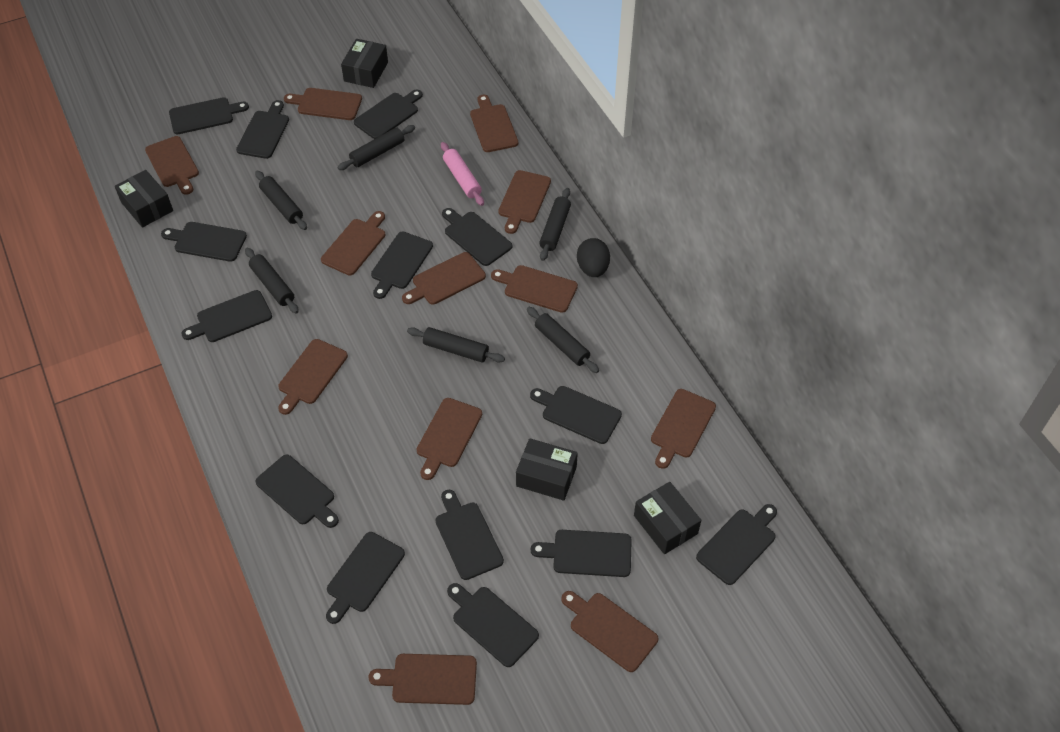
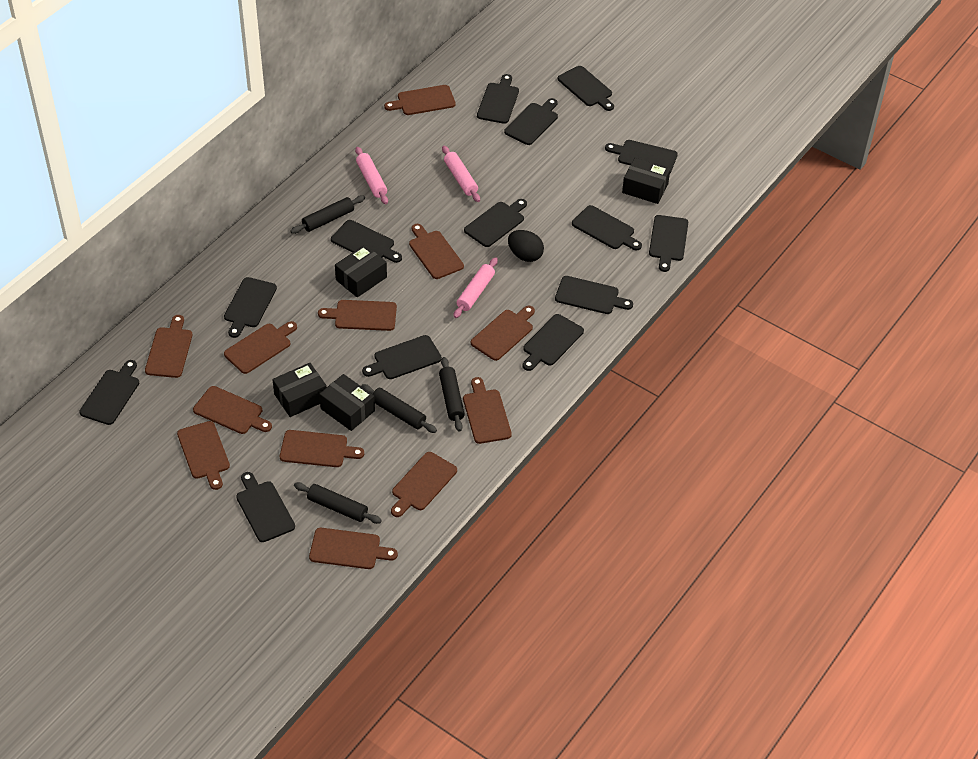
black rolling pin: [245,248,299,314] [255,171,307,230] [338,125,415,170] [407,327,505,362] [527,307,599,373] [539,188,571,261] = 6 -> [290,196,365,234] [294,482,382,524] [361,384,437,433] [439,357,465,432] = 4
pink rolling pin: [441,142,484,206] = 1 -> [355,147,388,204] [442,146,480,202] [454,257,498,318] = 3

